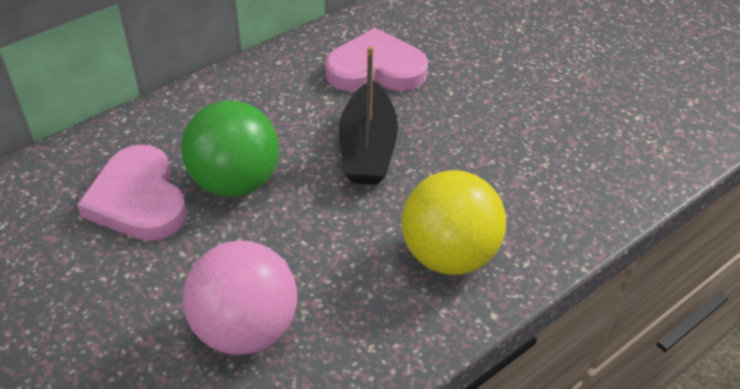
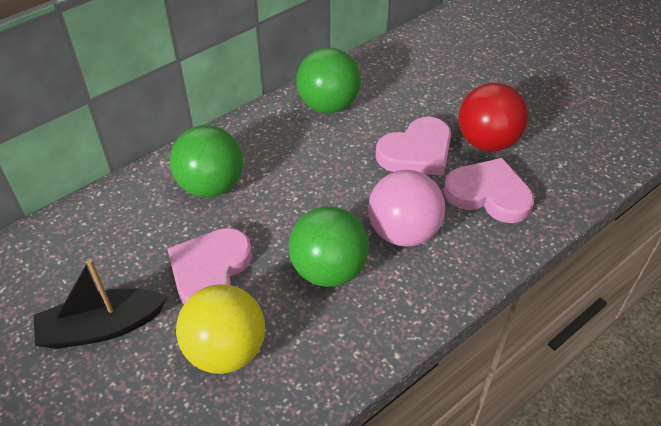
green ball: [181,100,279,197] = 1 -> [170,125,243,198] [288,206,369,287] [296,47,361,113] = 3
pink heart: [77,145,187,241] [325,28,428,92] = 2 -> [167,228,252,305] [376,117,451,176] [443,158,534,223] = 3
red ball: none = 0 -> [458,83,528,152] = 1

